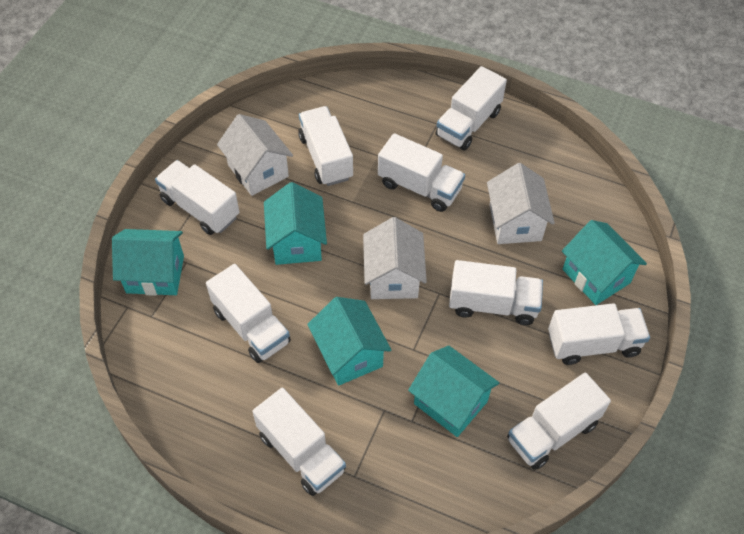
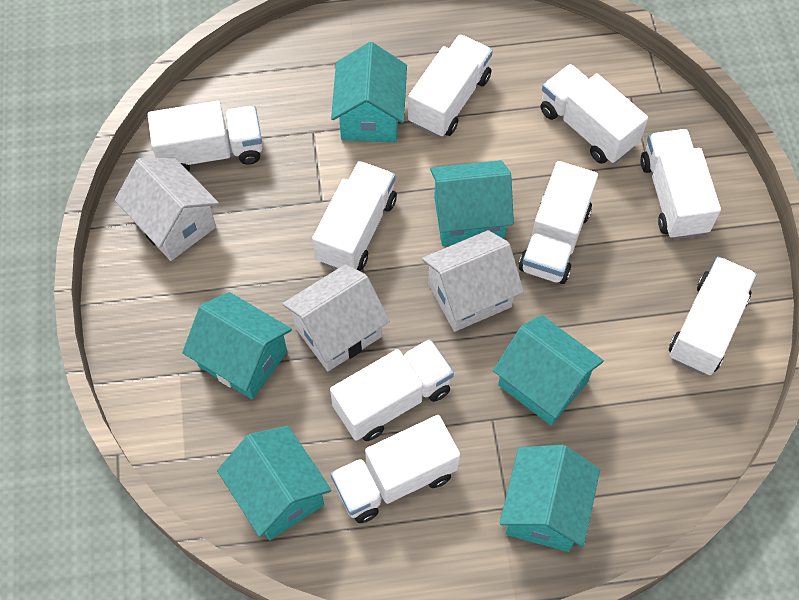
turquoise house: [112,229,184,296] [264,182,327,265] [307,297,391,386] [408,345,499,437] [562,220,647,305] = 5 -> [182,292,292,399] [217,426,331,540] [331,42,407,142] [430,160,514,246] [493,315,604,426] [500,445,600,552] = 6

